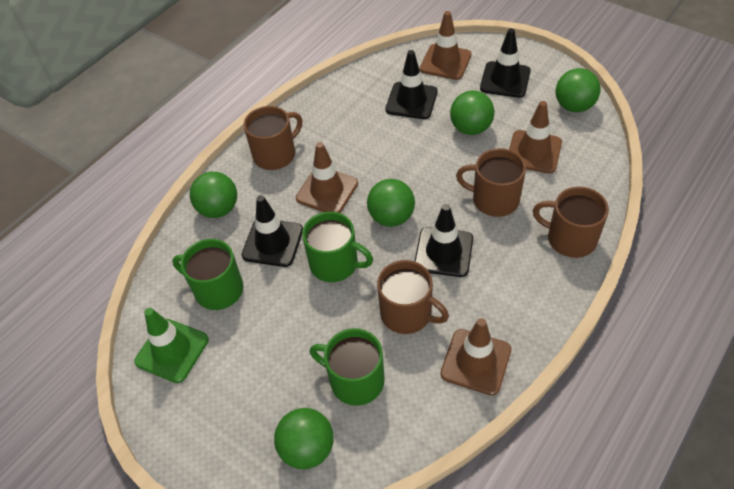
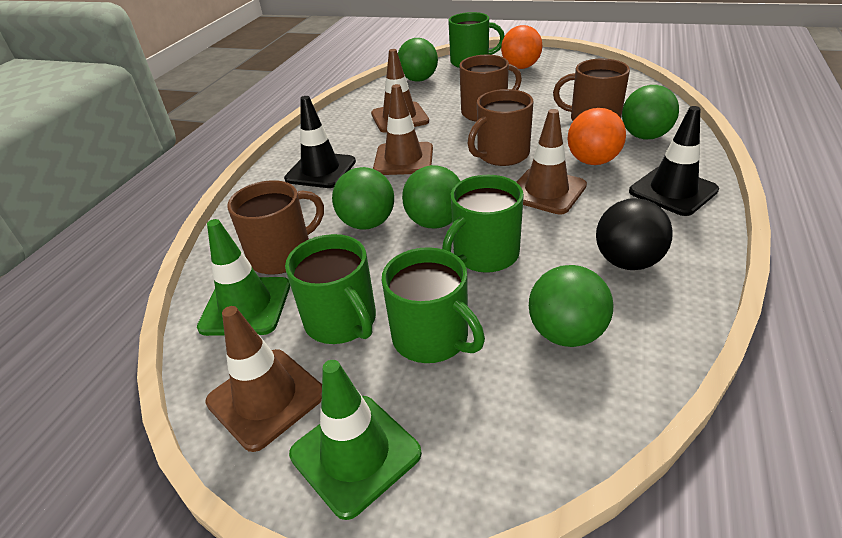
black ball: none = 0 -> [596,198,673,270] = 1
black traffic cone: [242,195,303,267] [385,50,438,119] [414,204,473,277] [480,28,531,98] = 4 -> [284,96,356,188] [629,106,719,216] = 2
green mug: [172,239,244,310] [302,212,373,282] [310,328,385,406] = 3 -> [285,234,376,344] [382,247,485,363] [442,175,524,273] [448,12,504,68] = 4
green traffic cone: [134,308,209,383] = 1 -> [197,219,290,336] [289,360,422,520] = 2
orange ball: none = 0 -> [501,25,543,69] [567,108,626,165] = 2

